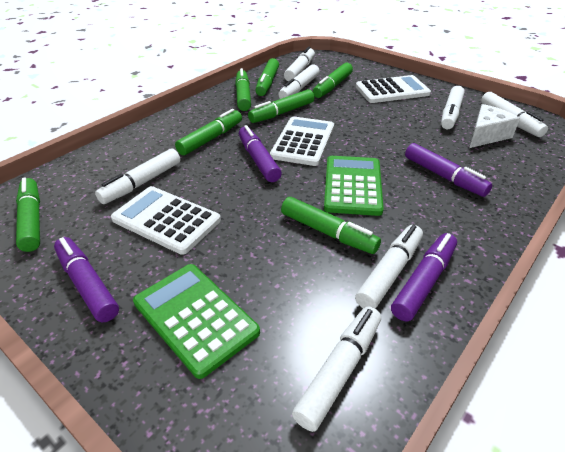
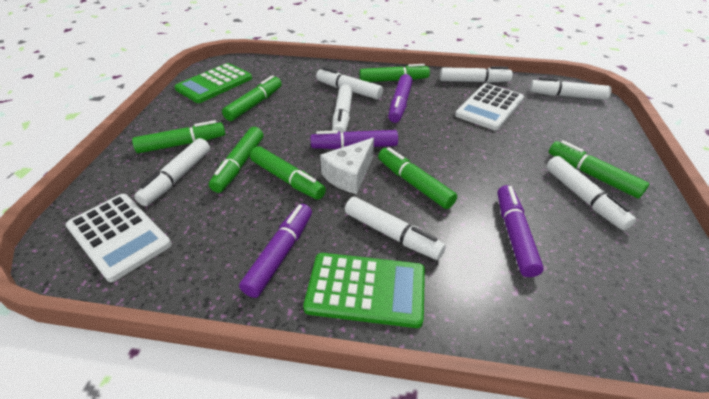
white calculator: [111,186,221,255] [270,117,334,166] [356,75,431,103] = 3 -> [65,194,172,282] [455,83,524,130] = 2

